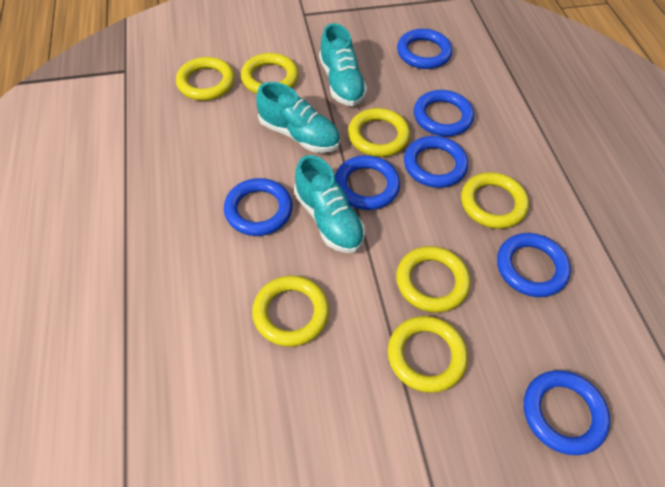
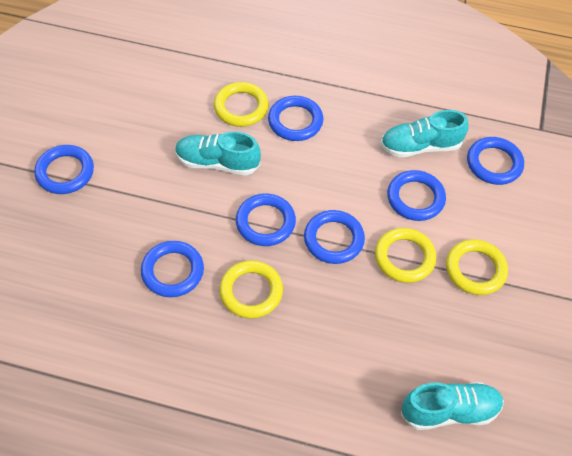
yellow ring: [176,57,235,101] [241,53,299,94] [252,275,329,347] [348,108,410,157] [388,316,468,393] [396,246,470,313] [461,172,529,229] = 7 -> [214,82,269,127] [219,260,283,319] [375,228,436,283] [446,239,508,295] = 4

